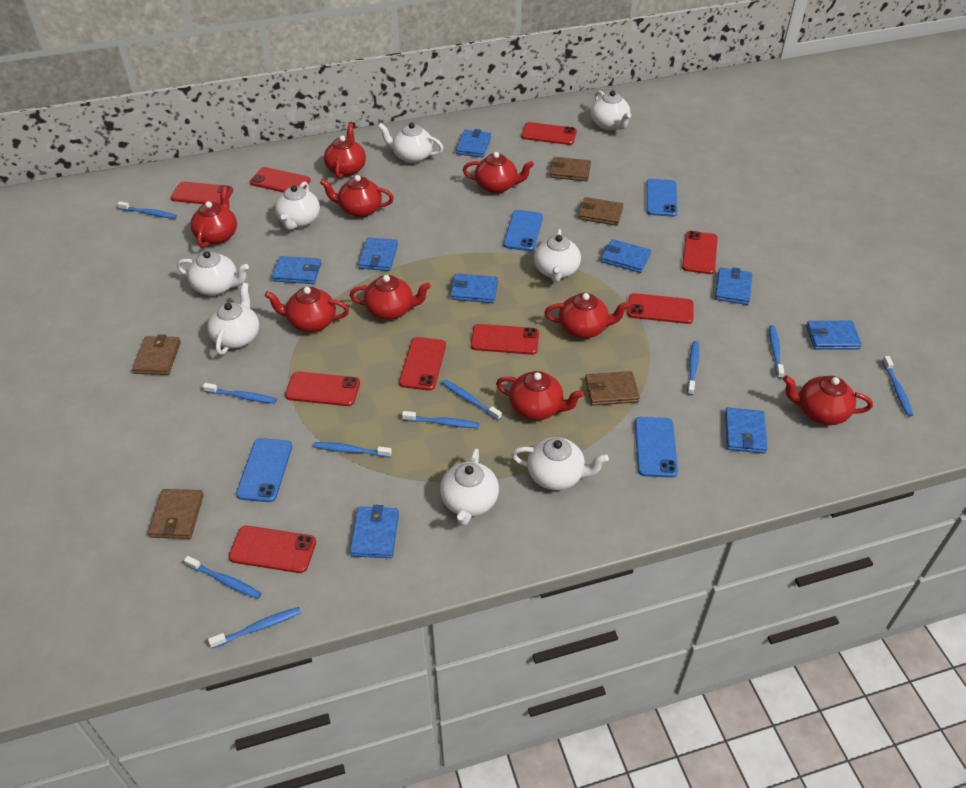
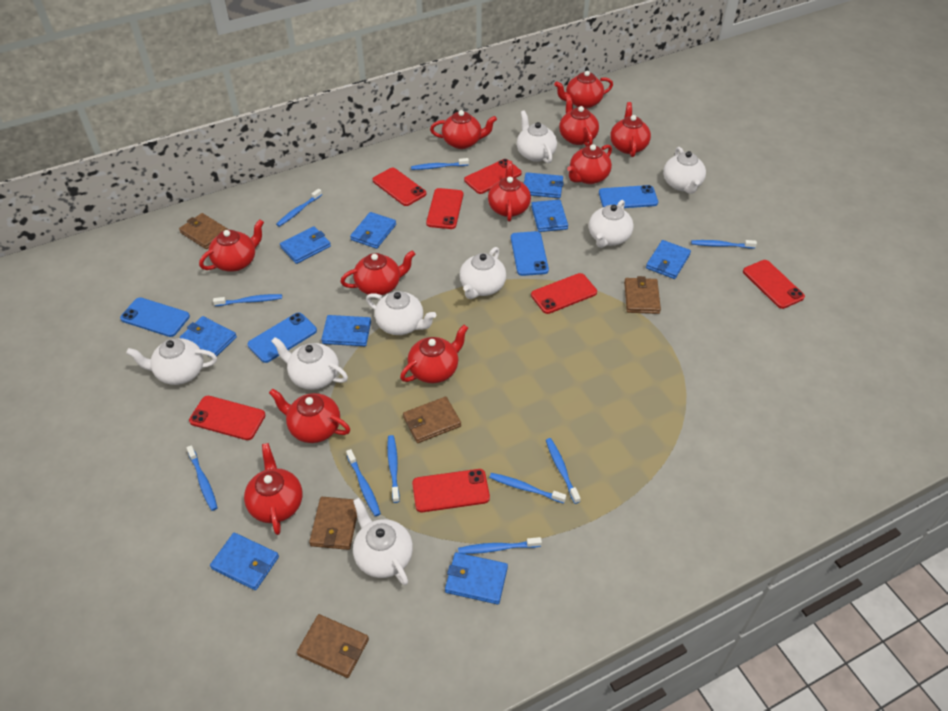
red phone: [171,182,233,205] [228,526,316,573] [250,167,311,193] [285,372,360,406] [399,337,446,391] [471,324,539,355] [521,122,577,145] [628,293,694,324] [682,231,718,274] = 9 -> [189,396,266,440] [373,168,426,206] [412,469,490,512] [426,188,463,229] [464,159,522,194] [531,273,597,314] [743,260,805,309] = 7
red teapot: [190,186,237,248] [264,287,349,332] [320,175,394,218] [324,123,366,179] [349,275,431,320] [463,152,534,194] [496,371,584,420] [544,293,630,338] [783,375,873,425] = 9 -> [199,220,264,272] [244,443,302,535] [269,388,350,443] [340,250,415,295] [400,325,468,383] [430,110,497,149] [488,161,531,222] [554,71,613,109] [559,94,599,146] [567,144,612,184] [610,102,651,157] = 11

